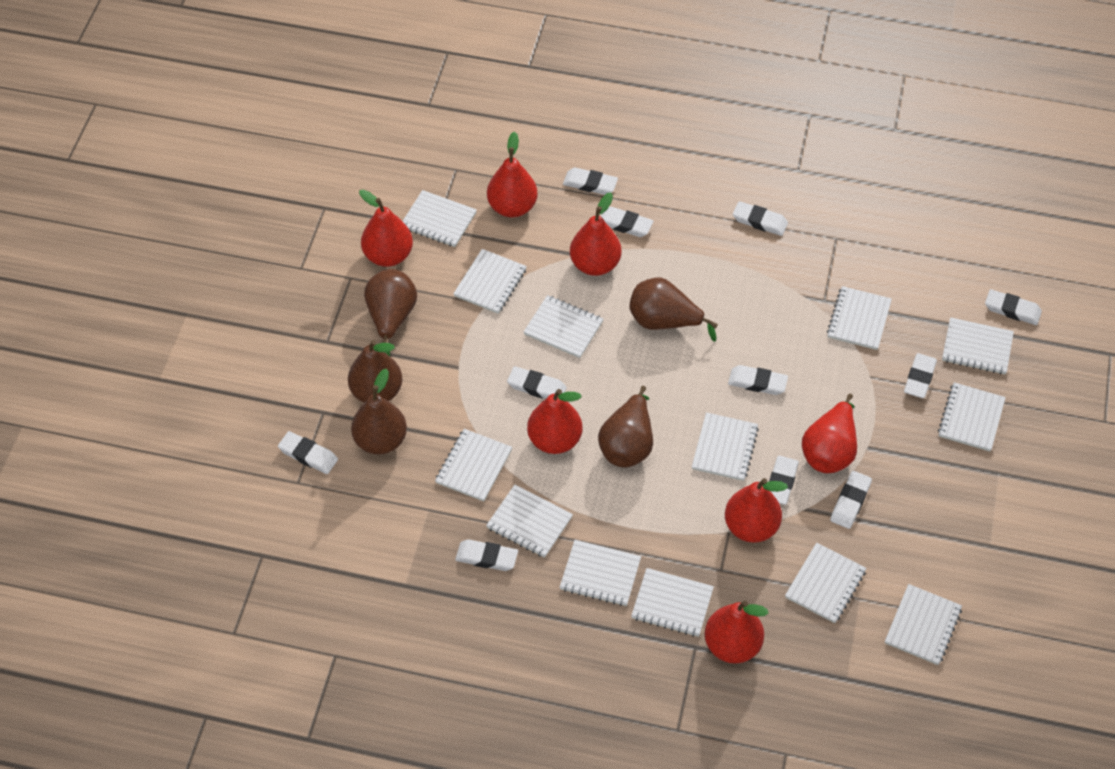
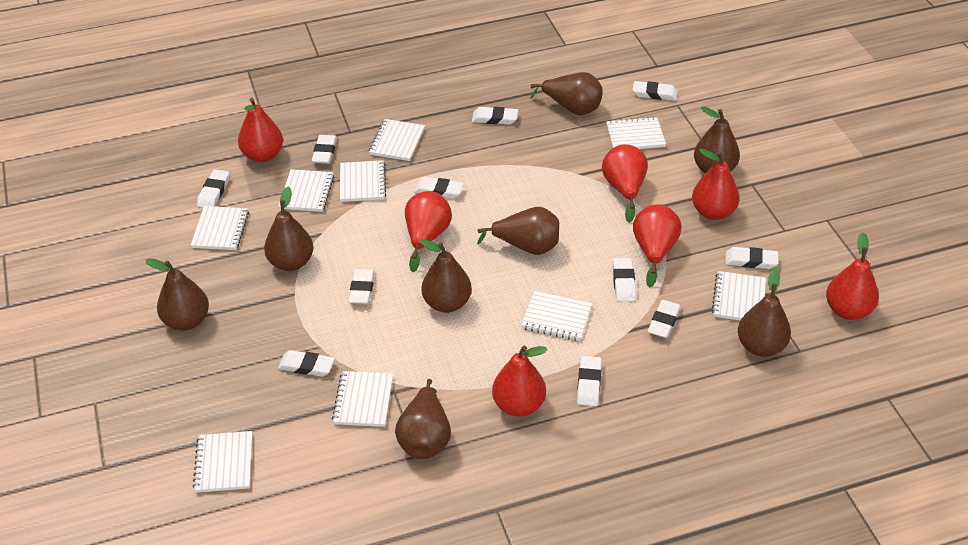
brown pear: [348,340,403,403] [351,368,407,455] [364,269,417,356] [598,386,653,468] [629,277,718,342] = 5 -> [145,258,209,331] [264,186,313,271] [395,379,451,459] [419,239,472,313] [477,207,559,255] [530,72,603,115] [694,106,740,174] [738,268,791,357] = 8
white notebook: [402,190,477,247] [435,429,512,501] [453,249,527,314] [486,485,573,558] [524,295,603,358] [560,540,641,606] [631,568,714,637] [692,412,759,481] [785,543,867,623] [827,286,892,350] [885,584,962,665] [938,382,1006,451] [942,317,1014,374] = 13 -> [191,206,249,250] [193,431,252,493] [279,169,334,212] [332,371,393,427] [340,160,386,202] [369,119,425,161] [521,291,592,341] [606,117,666,149] [712,271,766,320] = 9

